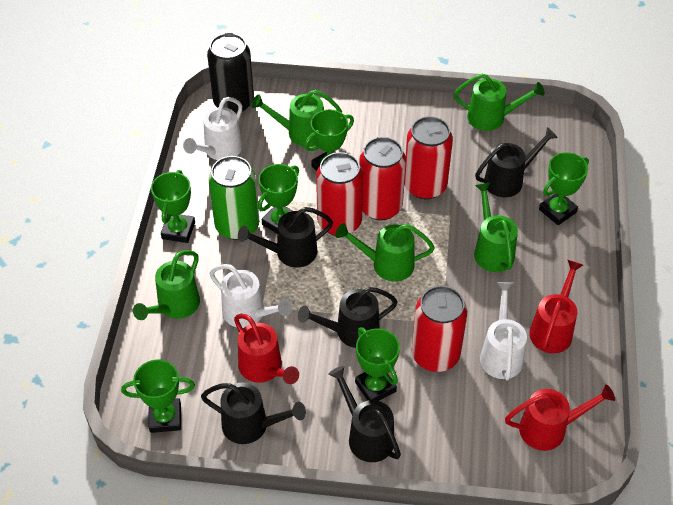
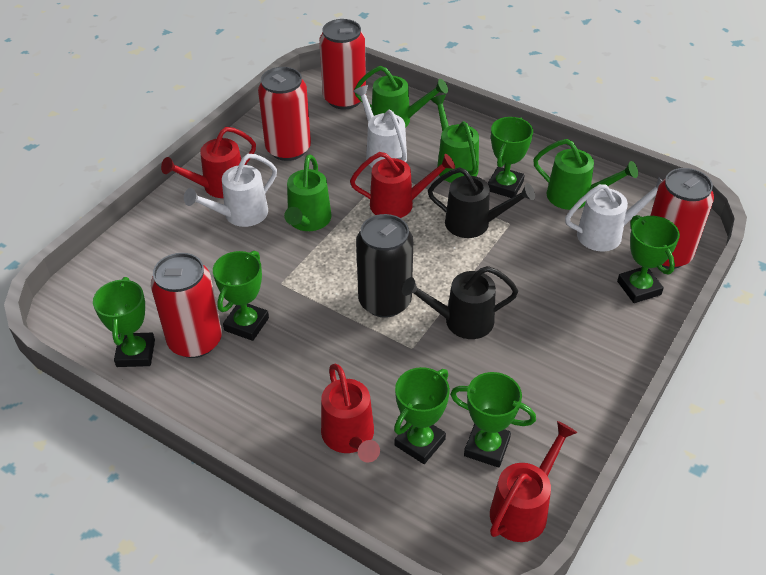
black watering can: [201,382,306,444] [238,207,333,267] [298,287,398,348] [328,366,401,462] [475,127,558,197] = 5 -> [402,266,518,339] [428,167,535,238] = 2
green can: [208,156,259,240] = 1 -> none = 0
green watering can: [133,250,200,320] [251,90,342,147] [335,223,435,282] [454,74,545,131] [474,182,518,272] = 5 -> [284,154,332,231] [354,66,448,128] [430,95,479,183] [533,139,638,210] = 4
red watering can: [234,314,299,384] [505,384,615,451] [529,260,583,353] = 3 -> [161,127,256,198] [321,363,380,463] [350,152,455,218] [490,421,577,542] = 4

